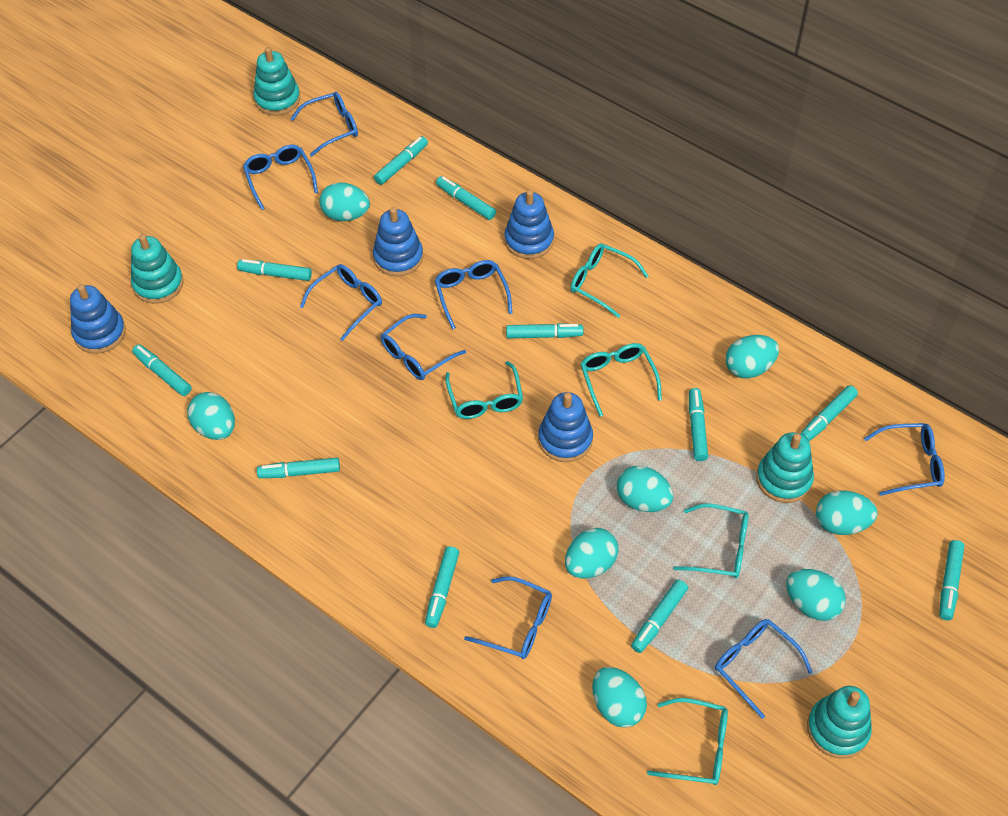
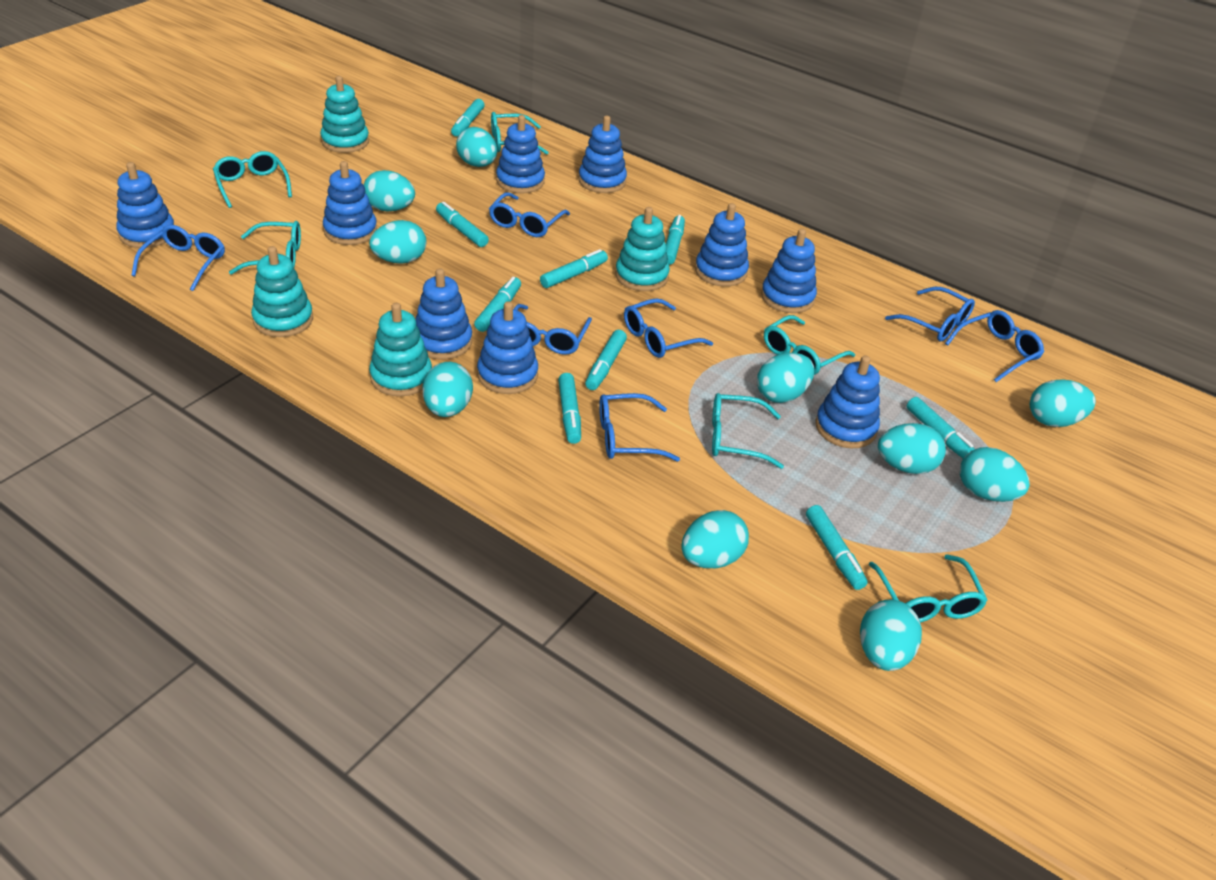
blue glasses: [243,145,318,210] [291,92,358,156] [300,264,382,341] [381,314,466,380] [435,260,512,330] [464,576,552,659] [715,619,813,719] [864,423,945,496] = 8 -> [131,225,225,291] [489,192,570,237] [514,304,592,355] [599,393,680,462] [624,298,713,358] [885,287,975,342] [945,310,1044,382] = 7
blue stacking toy: [70,284,126,354] [373,207,423,277] [504,190,554,259] [538,392,593,462] = 4 -> [117,162,174,248] [323,161,377,245] [415,268,472,360] [477,301,538,394] [496,115,545,193] [579,116,627,193] [695,203,749,287] [761,229,817,313] [816,355,880,448] = 9
turquoise egg: [188,392,235,440] [319,182,370,221] [565,528,618,579] [592,667,647,728] [617,466,673,512] [726,335,779,379] [786,569,846,621] [816,491,878,535] = 8 -> [364,170,415,212] [369,220,426,264] [423,362,473,417] [456,127,497,167] [681,510,749,568] [757,353,814,403] [860,600,922,671] [878,423,946,474] [960,447,1030,502] [1030,379,1096,427] = 10
turquoise glasses: [445,361,523,419] [570,243,648,318] [581,343,662,417] [647,698,728,785] [673,503,749,578] = 5 -> [213,151,292,208] [229,221,301,275] [491,112,549,155] [712,393,784,469] [764,315,855,375] [869,554,988,623] = 6
turquoise marker: [132,344,192,396] [237,259,312,281] [257,458,340,478] [374,136,428,185] [425,546,459,628] [436,176,496,220] [506,323,583,338] [631,579,688,653] [689,388,708,461] [800,385,858,441] [939,540,965,620] = 11 -> [436,202,489,247] [451,99,485,136] [474,277,521,332] [540,249,608,288] [558,373,581,444] [585,330,627,390] [666,215,685,265] [806,505,868,590] [906,397,975,458] = 9

